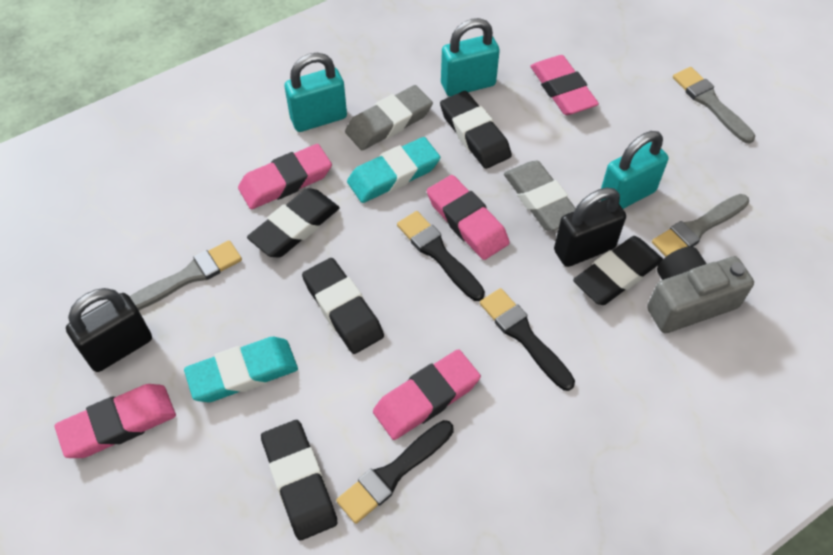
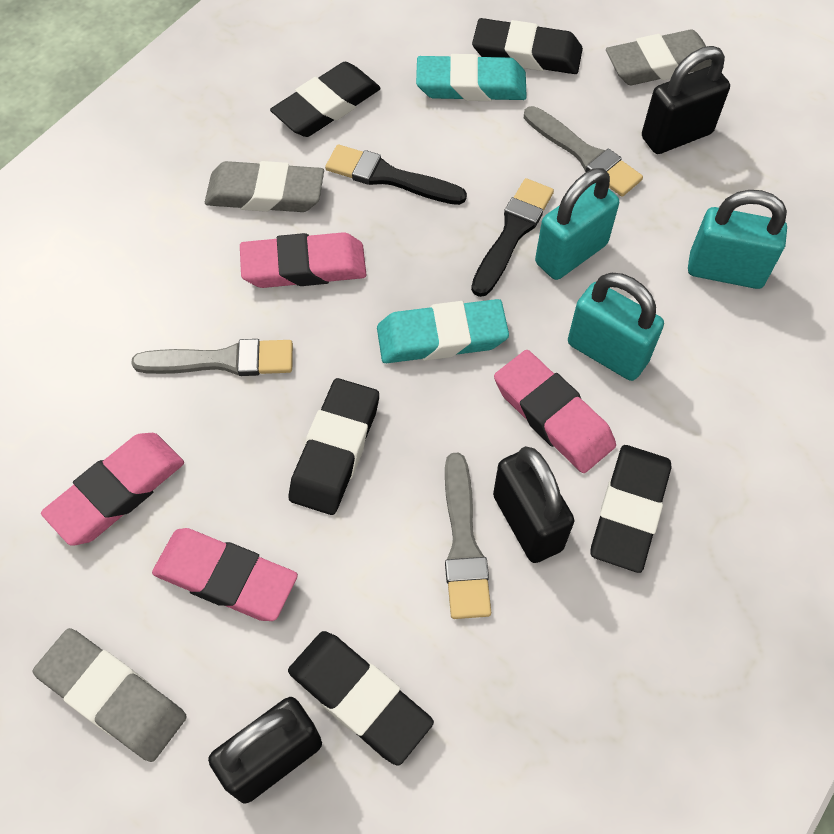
black brush: [336,420,454,524] [397,211,485,301] [480,288,575,391] = 3 -> [325,144,467,205] [471,178,554,297] = 2
black padlock: [66,288,152,372] [554,188,626,267] = 2 -> [208,697,322,804] [493,446,575,563] [642,46,730,154] = 3
grey camera: [647,246,754,333] = 1 -> none = 0
grey eraser: [345,85,433,150] [504,161,576,231] = 2 -> [33,628,187,762] [205,161,324,212] [606,30,712,85] = 3
pink eraser: [55,384,176,458] [238,144,332,209] [373,349,481,440] [427,175,510,260] [530,55,599,115] = 5 -> [41,433,184,546] [152,528,298,621] [240,232,366,288] [494,350,616,473] = 4

